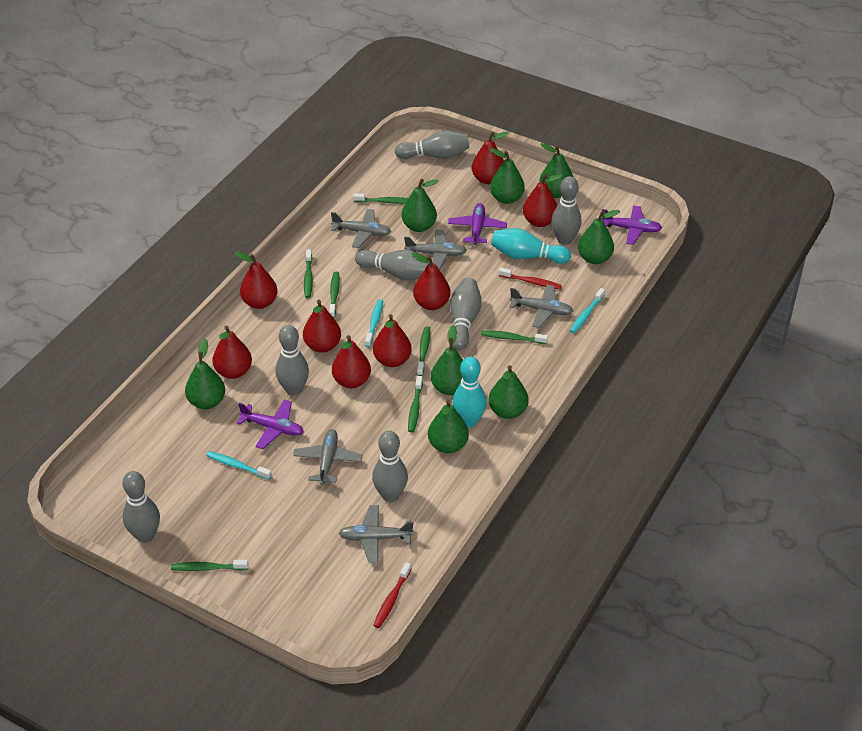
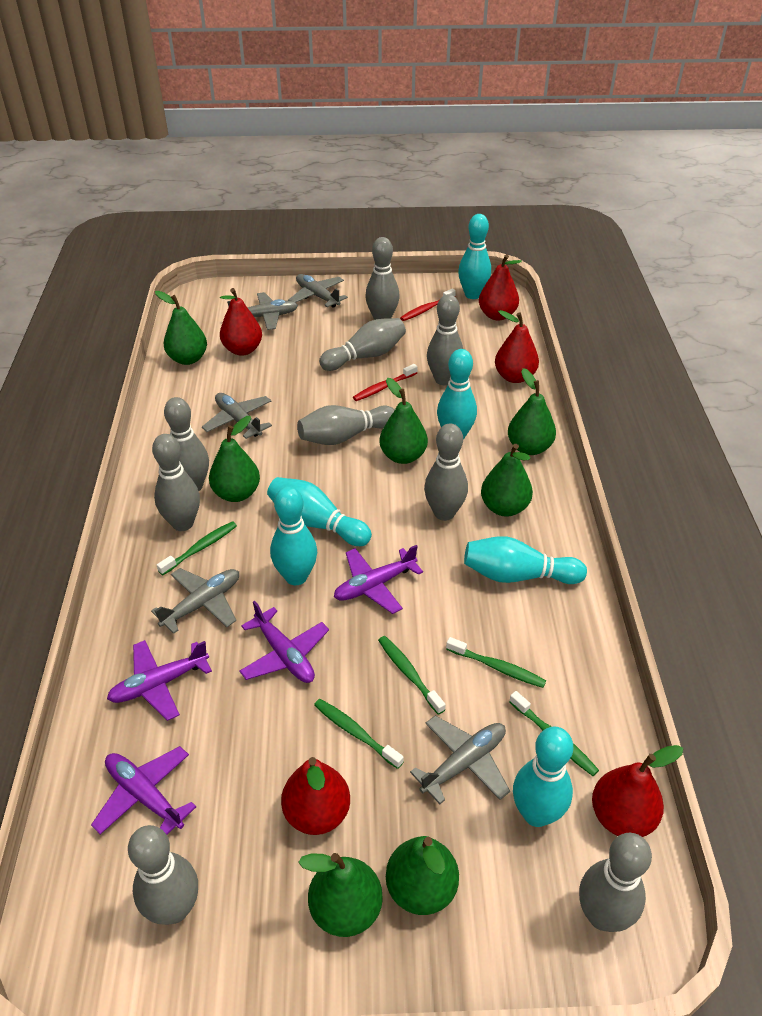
green pear: [185,339,225,409] [402,179,438,232] [428,400,469,453] [431,325,463,395] [489,365,529,419] [490,148,525,204] [539,143,573,198] [578,210,620,264] = 8 -> [155,291,207,365] [209,416,260,502] [298,853,383,937] [379,378,428,464] [386,836,459,915] [481,444,533,517] [508,368,556,455] = 7
green toothbrush: [171,560,248,571] [304,249,313,298] [329,272,340,318] [353,193,408,204] [408,376,423,432] [417,326,430,376] [481,330,548,344] = 7 -> [157,521,237,575] [314,699,404,769] [378,636,446,715] [446,637,546,688] [509,691,599,776] = 5
grey bowling pin: [122,471,160,543] [275,325,309,396] [355,250,430,280] [372,431,408,502] [395,130,469,159] [450,278,482,350] [551,176,582,245] = 7 -> [128,825,198,925] [152,434,200,531] [164,397,209,491] [297,405,395,445] [319,318,406,371] [365,237,400,320] [424,423,468,521] [427,294,463,385] [579,833,652,932] = 9
purple plane: [237,400,304,449] [448,203,507,245] [601,206,662,245] = 3 -> [91,746,196,835] [107,640,212,721] [239,601,329,683] [334,545,423,614] = 4
red pear: [213,326,252,379] [234,251,278,309] [303,300,341,353] [332,335,371,388] [373,314,412,367] [412,253,451,310] [472,132,509,184] [523,174,563,227] = 8 -> [220,288,262,356] [281,757,350,835] [479,254,522,320] [495,310,539,383] [592,745,683,837] = 5
turquoise bowling pin: [452,356,486,428] [491,228,571,264] = 2 -> [267,477,372,546] [270,486,317,585] [437,349,477,440] [458,214,491,299] [464,536,587,584] [513,726,573,827] = 6
turquoise toothbrush: [206,451,272,480] [365,299,383,347] [570,288,605,333] = 3 -> none = 0

